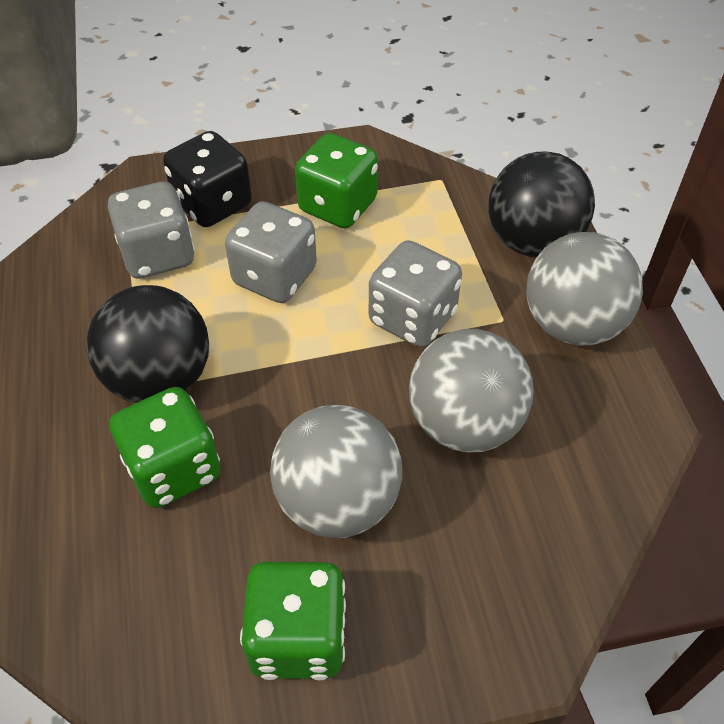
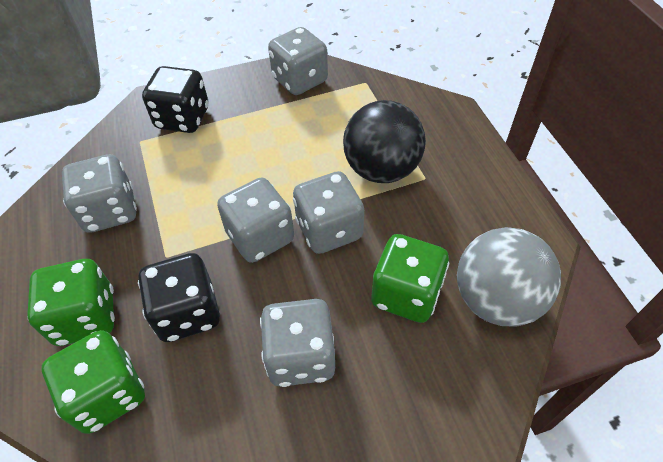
black ball: [87,285,209,403] [489,152,595,257] = 2 -> [343,100,426,183] = 1
black dice: [163,131,252,227] = 1 -> [138,253,220,342] [142,66,209,133] = 2
grey ball: [270,405,402,538] [409,329,534,453] [526,232,643,346] = 3 -> [457,227,561,327] = 1
grey dice: [108,181,195,279] [225,201,317,303] [369,240,462,347] = 3 -> [62,154,137,233] [217,178,294,263] [260,299,335,387] [268,27,328,95] [293,171,364,254] = 5

